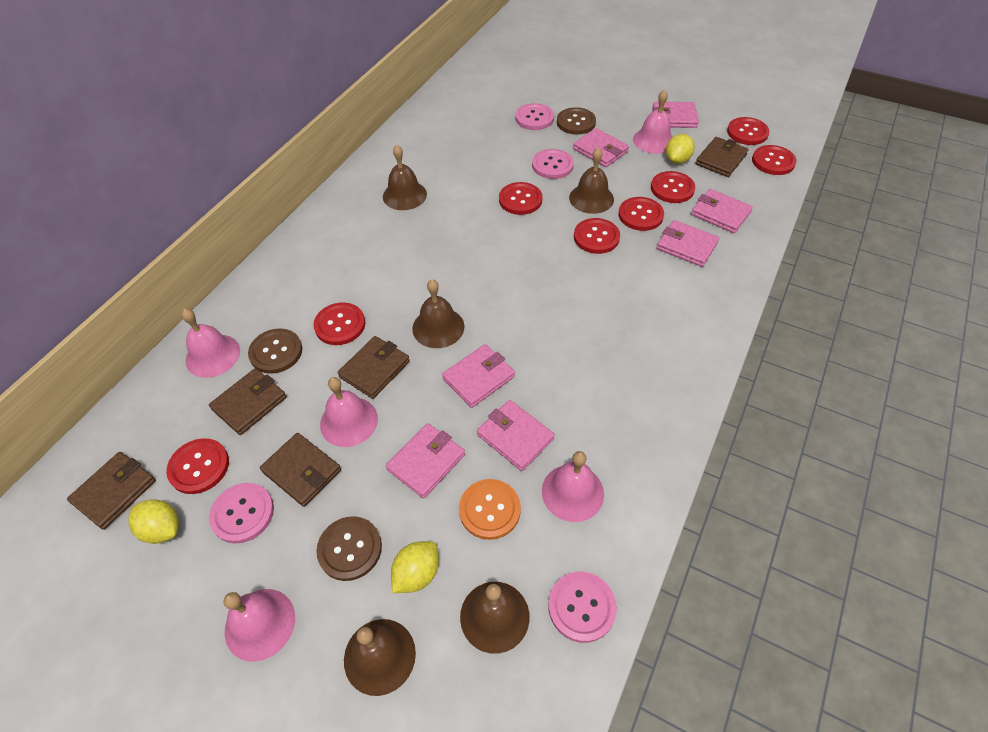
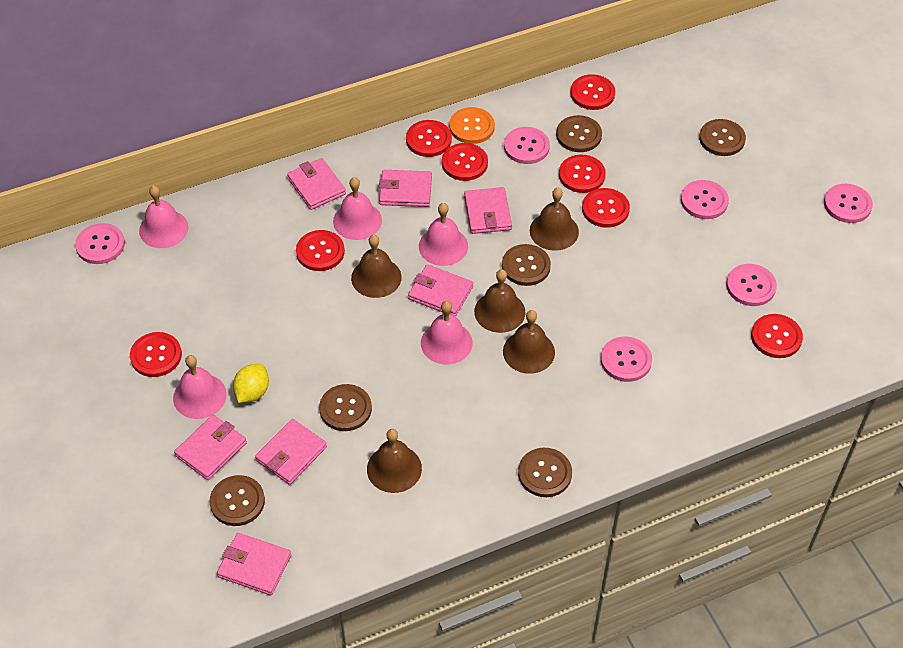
brown button: [248,328,302,374] [316,516,382,581] [557,107,596,135] = 3 -> [210,475,265,526] [319,384,372,431] [502,244,551,286] [518,448,572,497] [556,115,602,152] [699,119,746,156] = 6
brown wallet: [67,452,156,530] [209,368,287,435] [260,433,341,507] [338,336,410,399] [695,137,748,177] = 5 -> none = 0
pink button: [209,483,274,543] [515,103,554,130] [532,149,574,179] [548,572,617,643] = 4 -> [75,223,125,264] [504,127,550,164] [601,337,652,382] [681,180,729,219] [726,264,777,306] [824,184,873,223] = 6
yellow lemon: [128,499,179,544] [391,541,439,593] [666,134,695,164] = 3 -> [233,364,269,403] = 1

